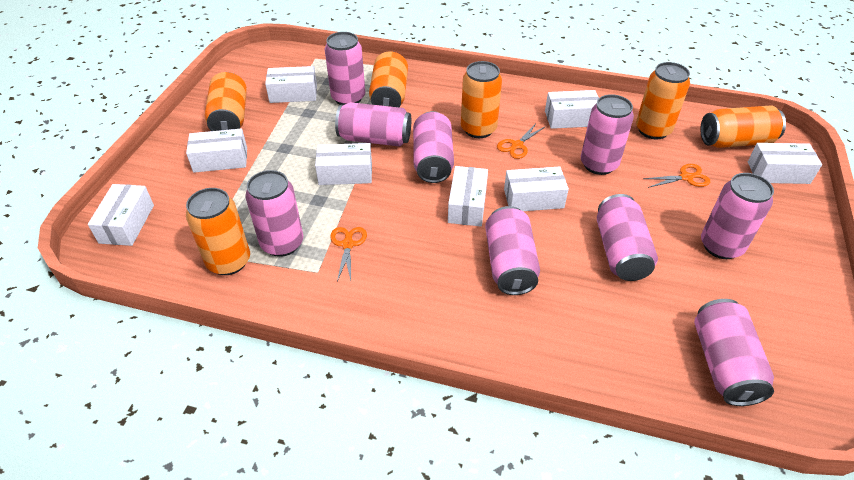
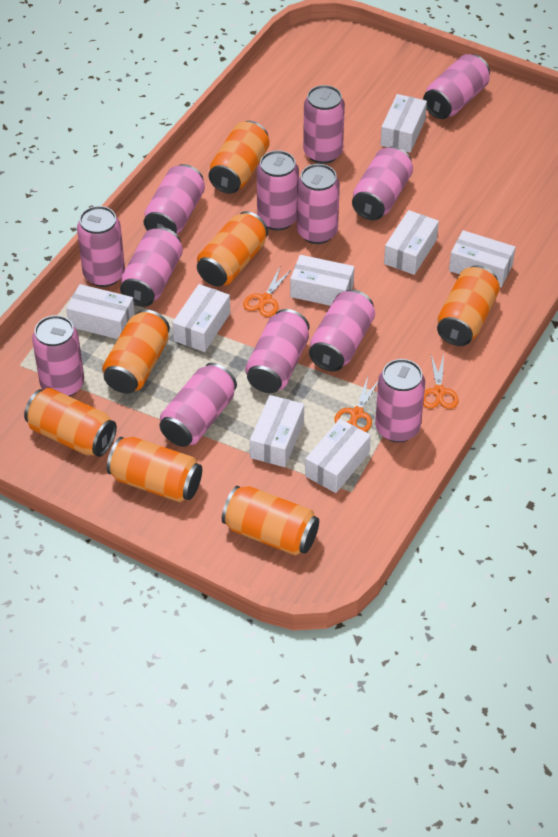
orange can: [186,188,250,275] [205,72,247,131] [369,51,408,107] [461,61,502,138] [636,62,690,139] [700,105,786,148] = 6 -> [24,388,117,457] [102,309,170,394] [107,437,202,502] [197,211,268,287] [209,121,270,194] [222,486,319,555] [437,265,500,346] = 7
pink can: [245,170,303,257] [325,32,365,105] [335,102,411,147] [413,111,454,183] [485,206,540,295] [581,94,634,175] [597,194,658,281] [694,299,774,406] [701,173,774,259] = 9 -> [32,315,84,396] [77,206,125,287] [120,227,183,307] [143,164,205,234] [160,363,237,447] [245,309,309,393] [257,150,299,231] [297,164,340,244] [303,85,345,164] [309,290,375,371] [352,146,413,220] [375,359,425,443] [423,54,490,119] = 13

